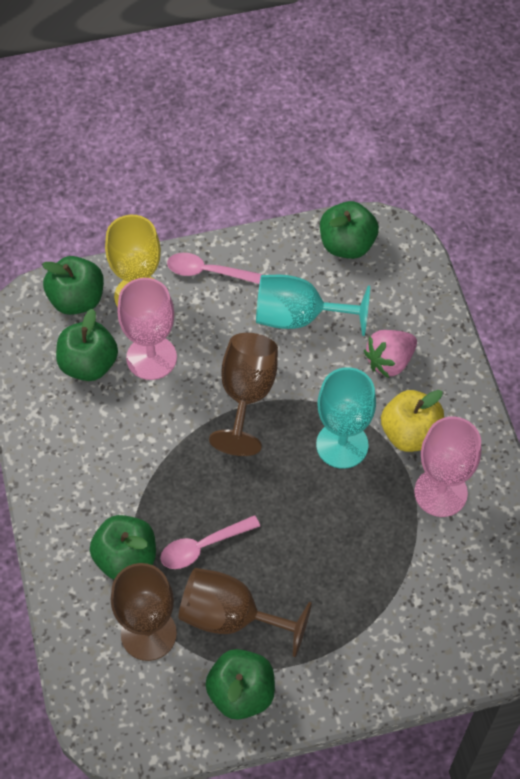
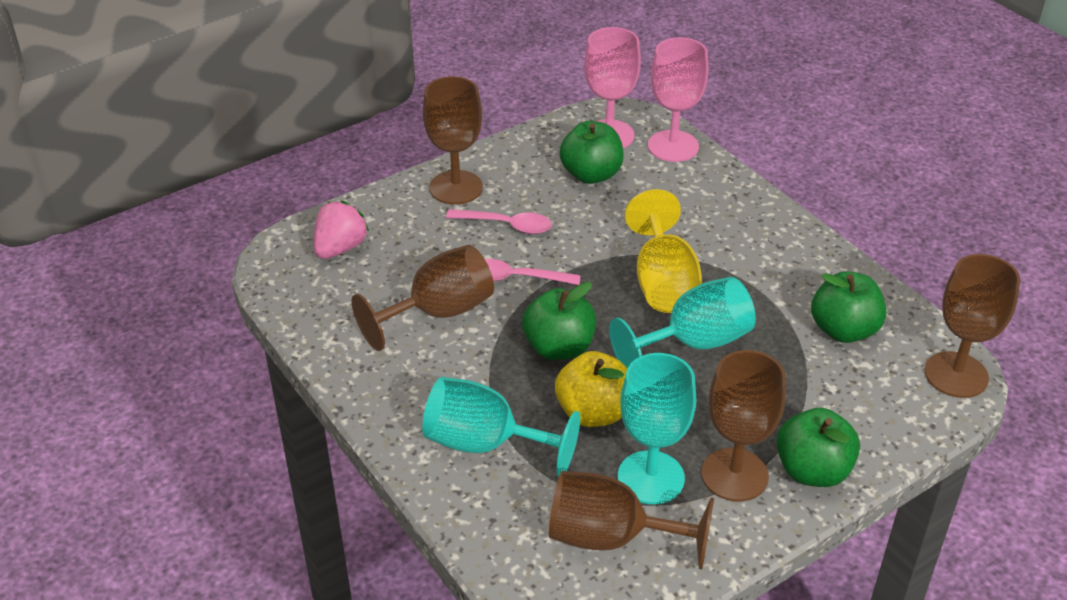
brown goblet: [111,563,177,661] [178,568,312,657] [209,333,278,456] = 3 -> [352,245,494,351] [423,76,483,205] [549,471,714,569] [701,350,786,501] [925,254,1020,398] = 5
green apple: [42,256,104,315] [56,309,118,381] [90,515,156,579] [205,649,275,720] [320,201,379,259] = 5 -> [522,282,596,360] [559,121,624,184] [777,408,860,487] [811,272,886,343] = 4
turquoise goblet: [256,275,370,336] [316,367,376,469] = 2 -> [422,377,580,476] [609,277,756,368] [618,353,696,504] = 3

